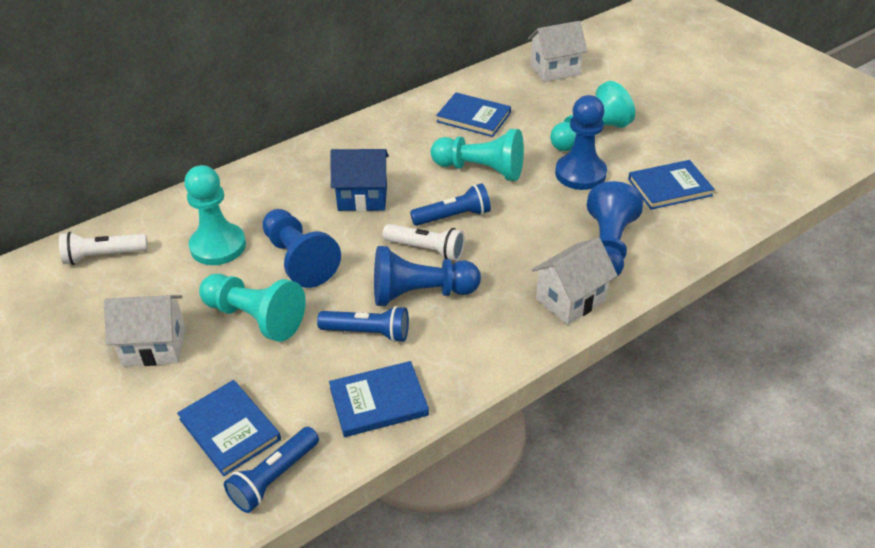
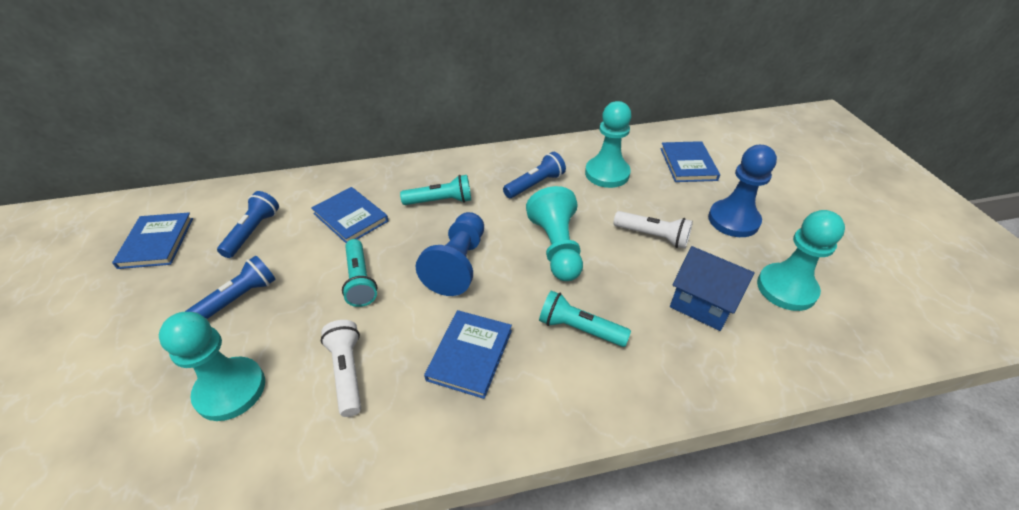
blue pawn: [262,209,341,288] [374,246,481,306] [555,95,607,190] [587,181,643,277] = 4 -> [416,212,484,296] [708,145,777,237] = 2
turquoise flashlight: none = 0 -> [342,239,377,307] [400,175,471,205] [539,291,631,347] = 3
white house: [104,295,186,366] [528,21,587,82] [532,237,618,325] = 3 -> none = 0

